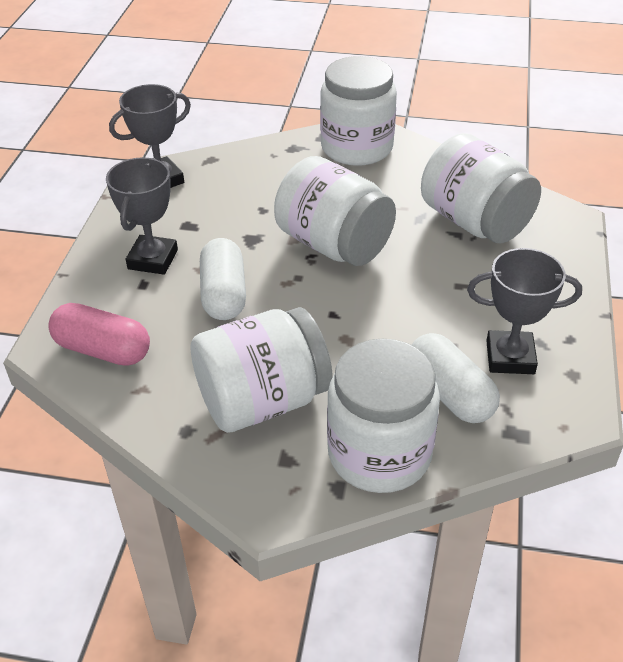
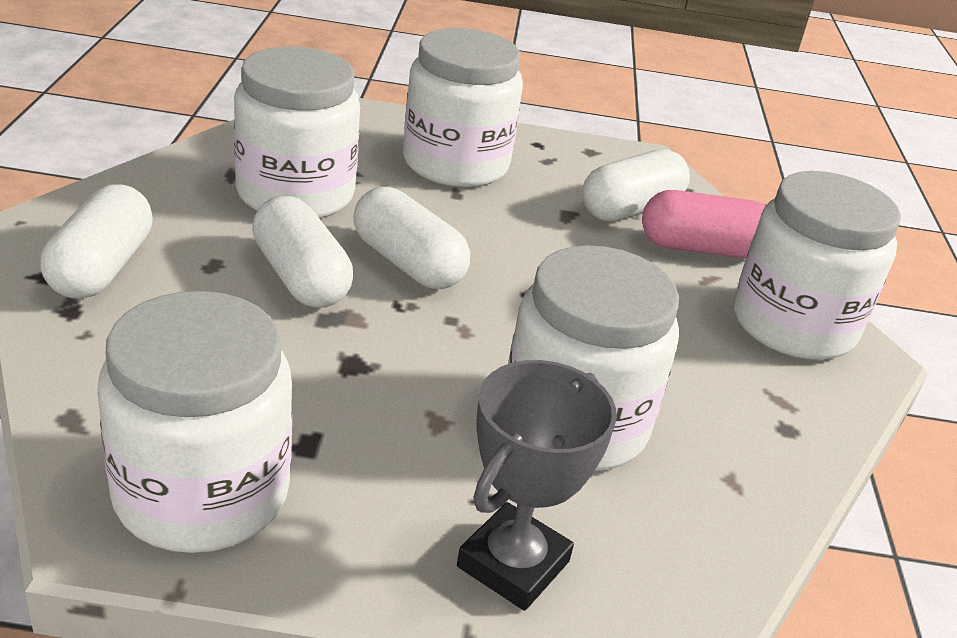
grey trophy: [106,157,178,275] [109,84,191,188] [467,248,582,374] = 3 -> [457,360,617,611] = 1
white capsule: [200,238,246,320] [412,333,500,423] = 2 -> [41,184,153,299] [252,196,353,308] [353,187,470,289] [582,149,690,221] = 4

